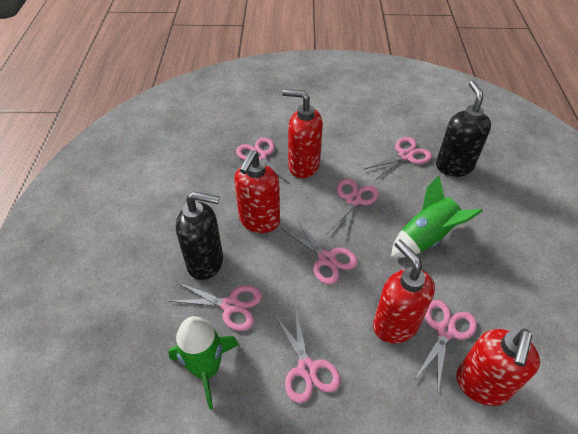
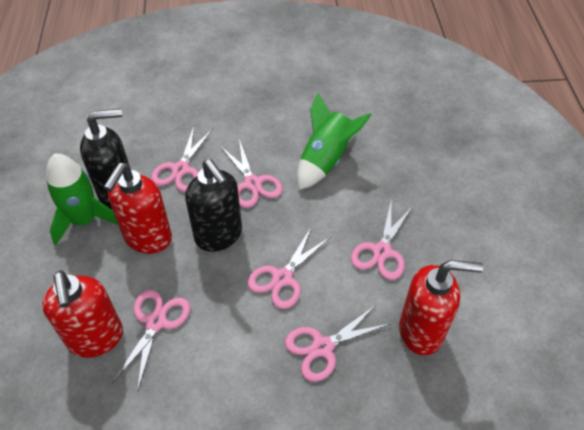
pink scissors: [169,282,262,331] [236,138,291,185] [274,310,340,403] [282,218,358,285] [326,179,379,240] [363,137,432,181] [415,300,477,390] = 7 -> [112,290,190,392] [151,126,213,192] [220,139,283,208] [248,226,330,309] [285,304,390,382] [351,203,413,280] = 6
red soap dispenser: [234,150,280,233] [282,89,323,178] [373,239,435,344] [456,328,540,406] = 4 -> [42,271,123,358] [104,163,172,254] [399,260,483,355] = 3

